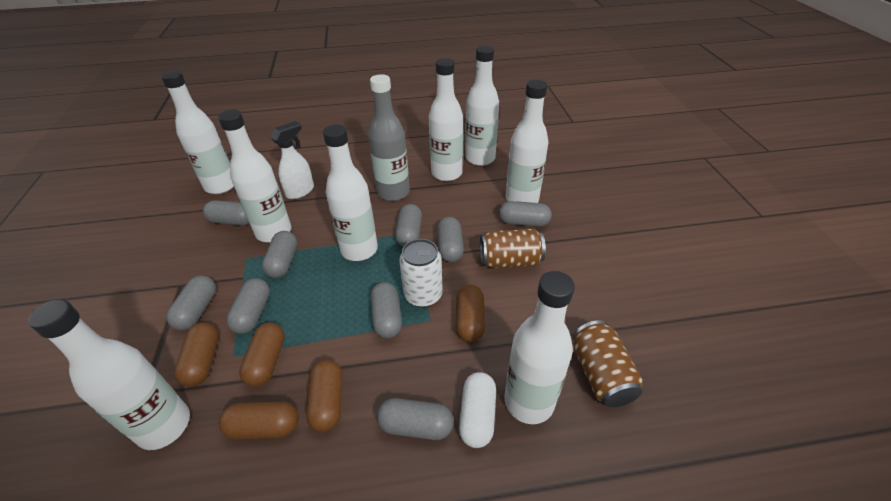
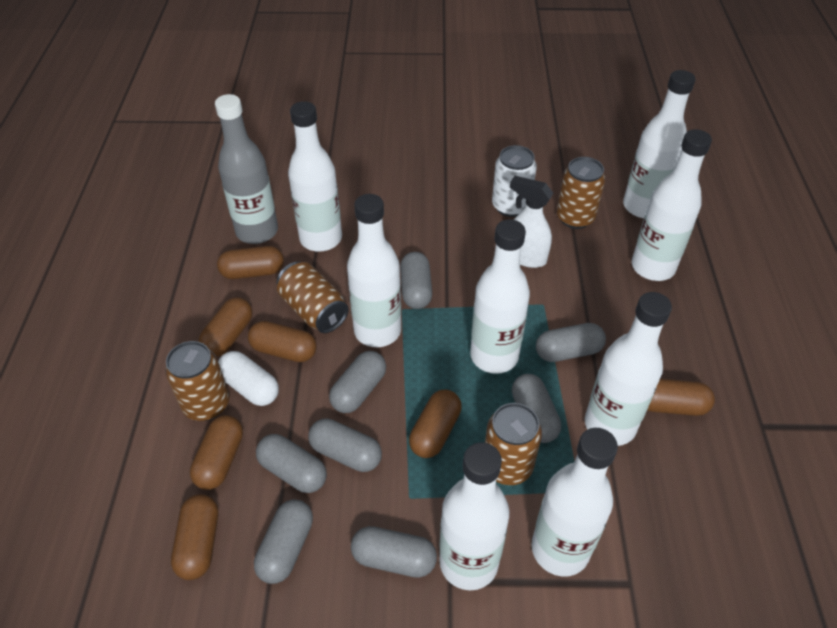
brown can: [480,228,546,268] [573,320,643,407] = 2 -> [165,341,229,421] [277,262,349,333] [485,403,542,485] [557,157,605,229] = 4
brown capsule: [174,323,219,387] [219,402,299,439] [239,322,285,387] [306,360,342,432] [456,285,485,342] = 5 -> [171,494,218,580] [190,415,243,490] [199,297,252,357] [217,246,284,279] [248,321,317,362] [409,389,462,458] [647,379,715,416] = 7
grey capsule: [166,276,216,330] [203,200,250,226] [226,278,270,334] [262,231,297,278] [370,282,402,338] [377,398,454,440] [395,204,422,247] [437,217,464,262] [499,201,552,227] = 9 -> [254,499,313,584] [256,434,327,493] [308,418,382,472] [329,351,386,413] [351,526,437,578] [400,252,432,309] [512,374,561,443] [536,323,606,362] = 8

